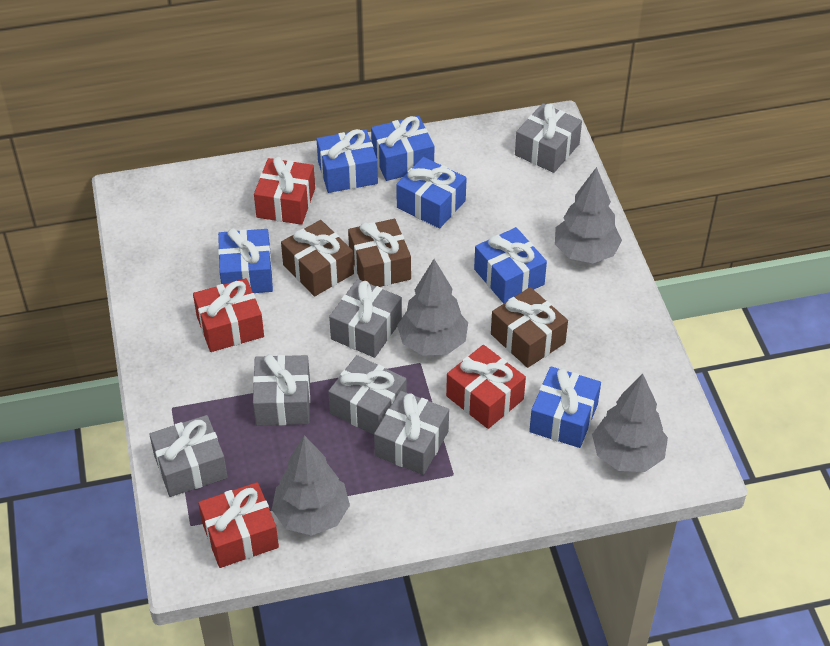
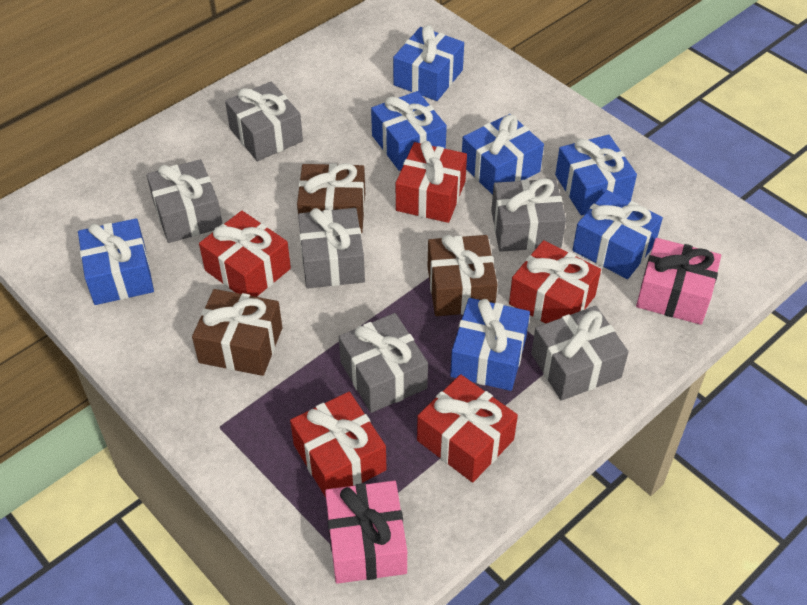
blue gift: [218,228,273,293] [317,129,378,193] [371,116,434,181] [396,157,467,229] [474,227,547,303] [529,366,601,448] = 6 -> [78,218,154,305] [371,91,447,171] [393,25,464,101] [450,298,530,391] [462,114,544,195] [555,135,637,215] [573,190,663,279] = 7
grey tree: [272,435,350,536] [397,259,468,356] [555,167,622,263] [592,374,668,472] = 4 -> none = 0
pink gift: none = 0 -> [325,481,407,584] [636,238,721,325] = 2
red gift: [193,278,264,352] [198,482,279,568] [254,157,315,225] [446,345,526,429] = 4 -> [199,211,291,297] [290,392,387,497] [396,141,467,223] [417,374,518,482] [509,240,601,323] = 5

